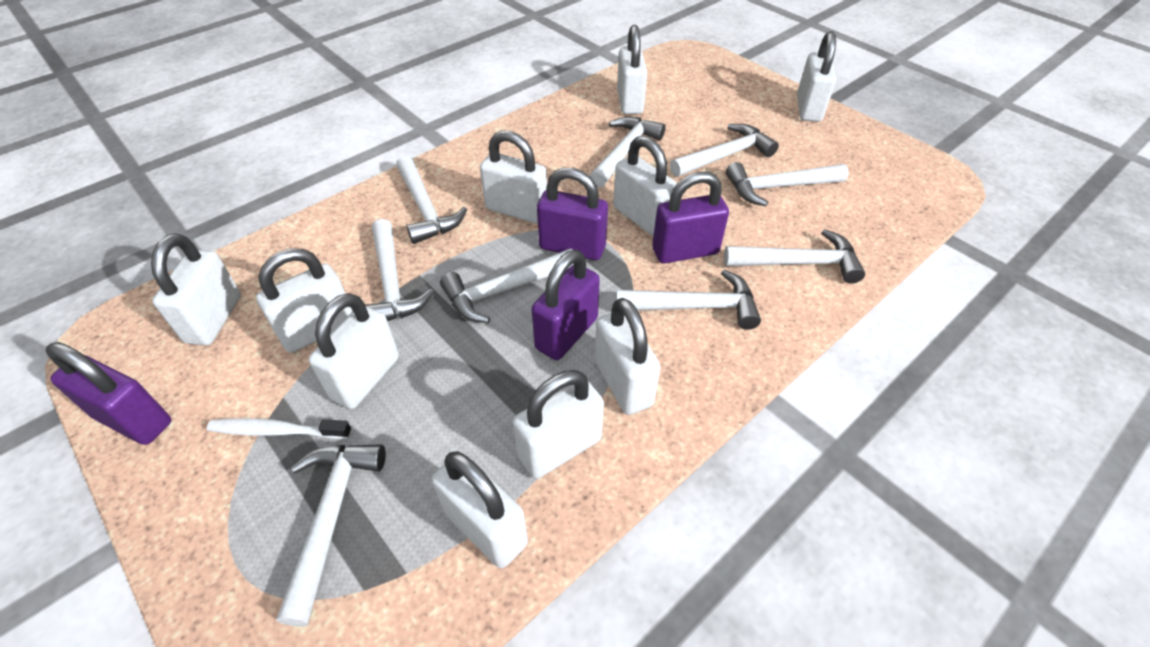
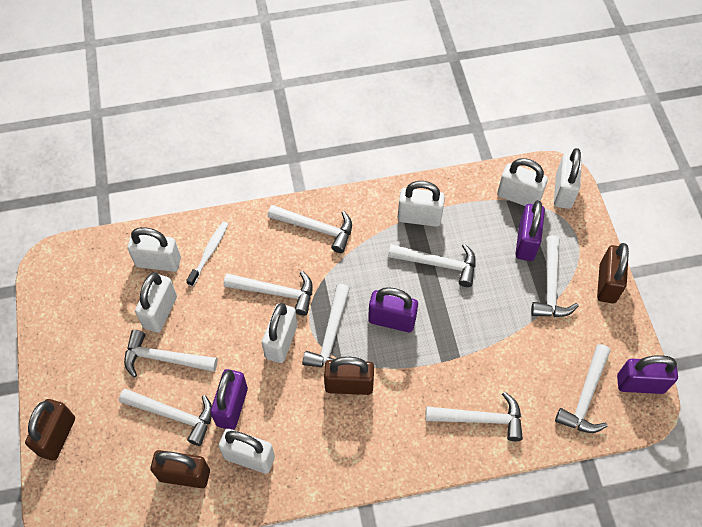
brown padlock: none = 0 -> [25,399,75,461] [151,450,210,488] [324,357,374,395] [597,243,629,303] = 4
white padlock: [151,234,241,345] [256,248,353,353] [309,293,399,409] [432,451,528,568] [480,130,547,223] [513,370,604,479] [595,298,661,415] [613,136,677,236] [617,25,647,114] [797,31,836,122] = 10 -> [127,227,181,272] [135,272,177,333] [219,429,275,473] [262,303,297,363] [398,181,445,227] [497,158,548,206] [554,148,582,209] = 7

